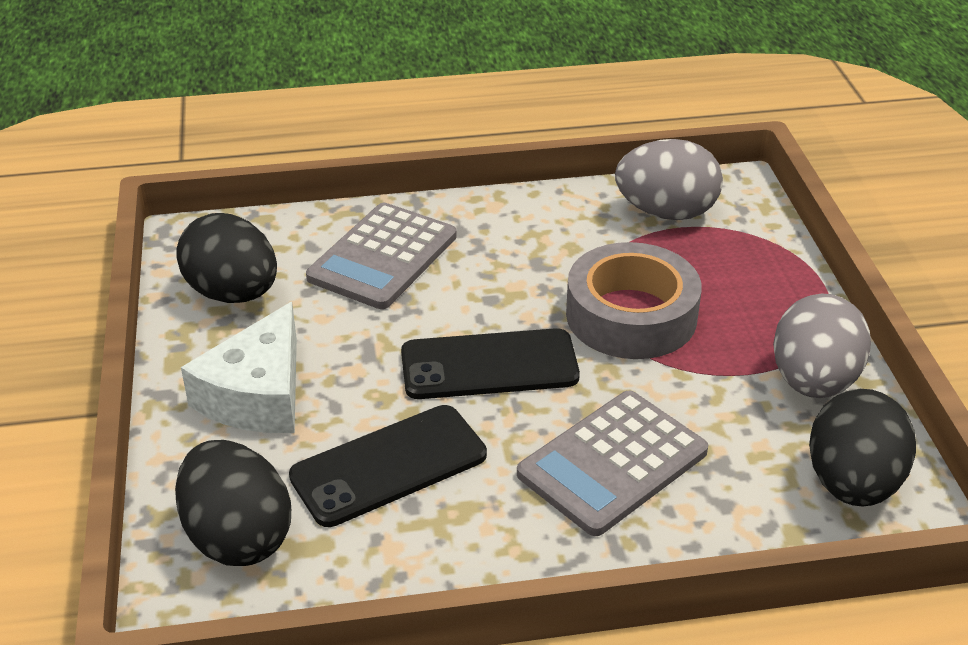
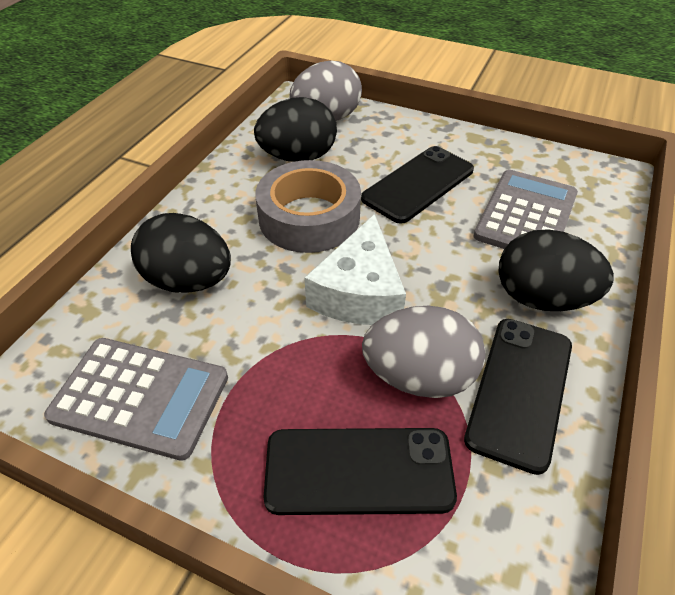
black phone: [289,405,487,527] [401,328,580,399] = 2 -> [264,428,457,515] [361,146,474,224] [464,319,572,475] = 3

